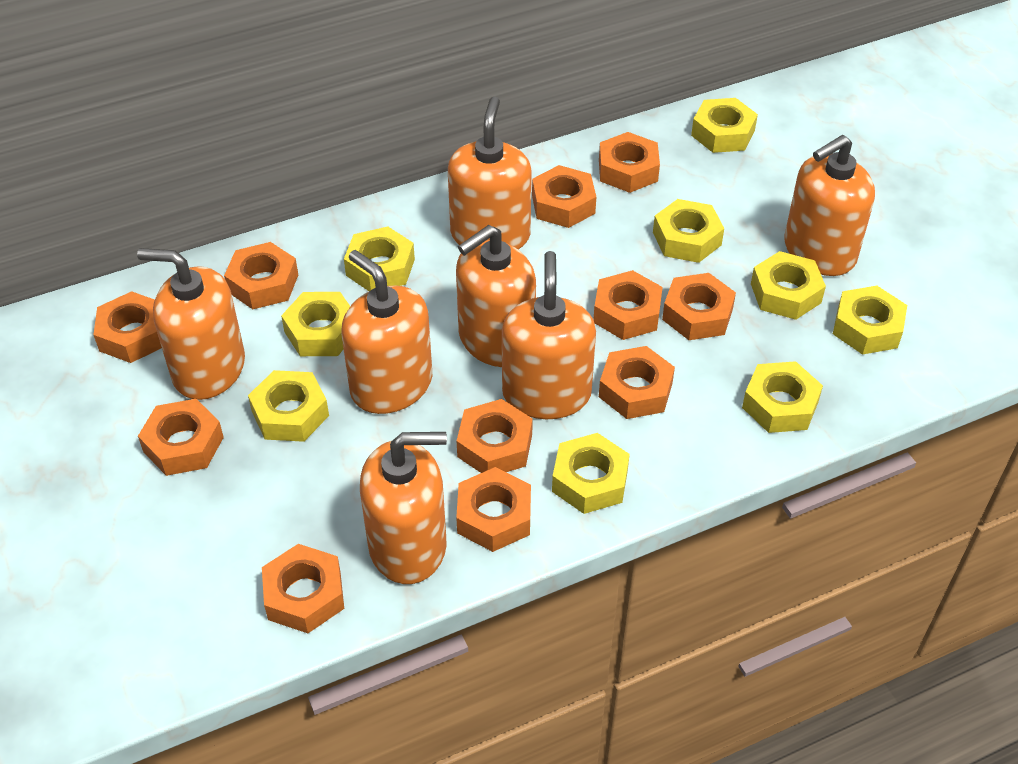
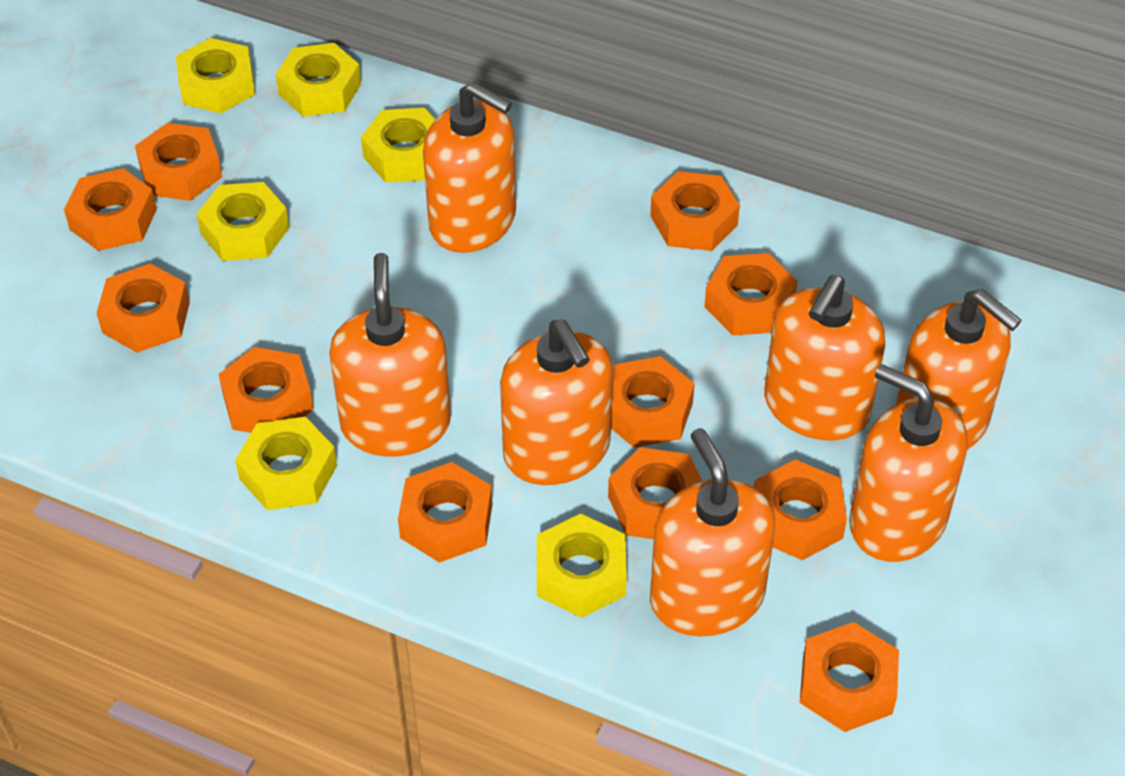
yellow nut: [248,370,329,442] [281,292,350,356] [344,227,415,291] [552,433,630,514] [653,199,724,263] [691,98,758,153] [742,361,823,433] [751,251,826,320] [833,286,907,355] = 9 -> [176,38,255,113] [196,182,289,261] [235,417,337,510] [276,43,361,117] [361,108,435,182] [537,514,627,618] = 6

